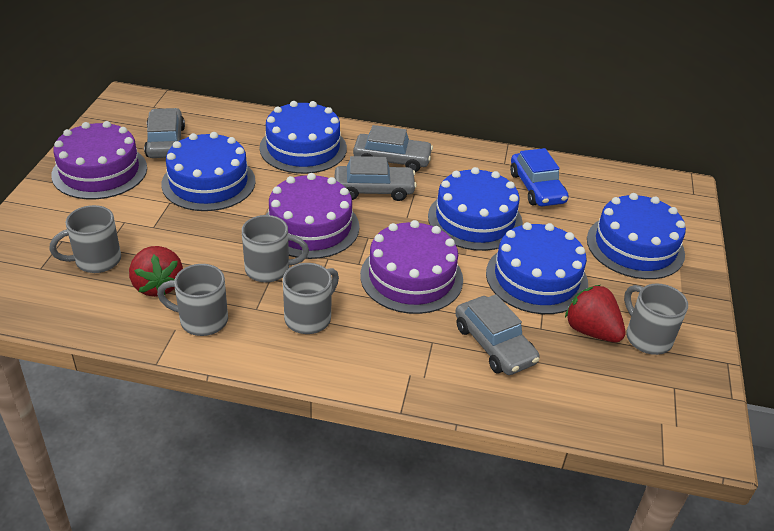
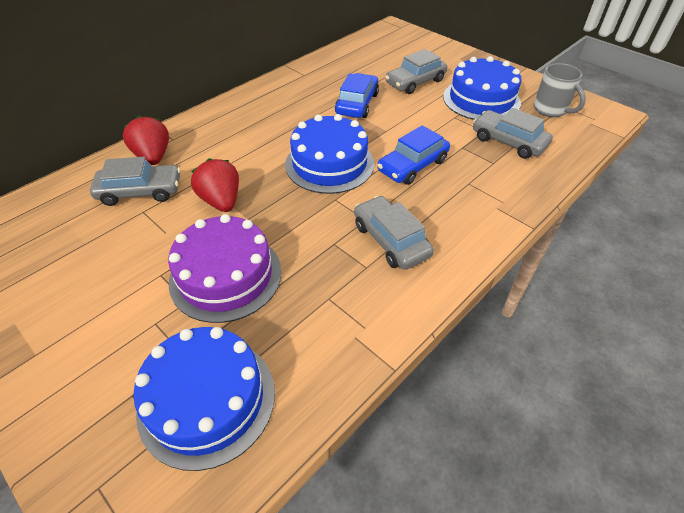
blue cake: [161,132,256,211] [259,101,347,174] [428,167,523,251] [486,222,588,314] [587,193,686,279] = 5 -> [133,327,275,471] [285,114,374,194] [443,56,521,120] = 3
blue car: [510,148,569,206] = 1 -> [335,73,379,118] [377,125,450,185] = 2
grey mug: [50,205,121,273] [157,264,228,336] [242,215,309,283] [283,263,339,334] [624,283,688,355] = 5 -> [533,63,586,117] = 1
purple cake: [51,121,147,199] [266,173,360,259] [360,220,463,314] = 3 -> [168,214,282,323] = 1

